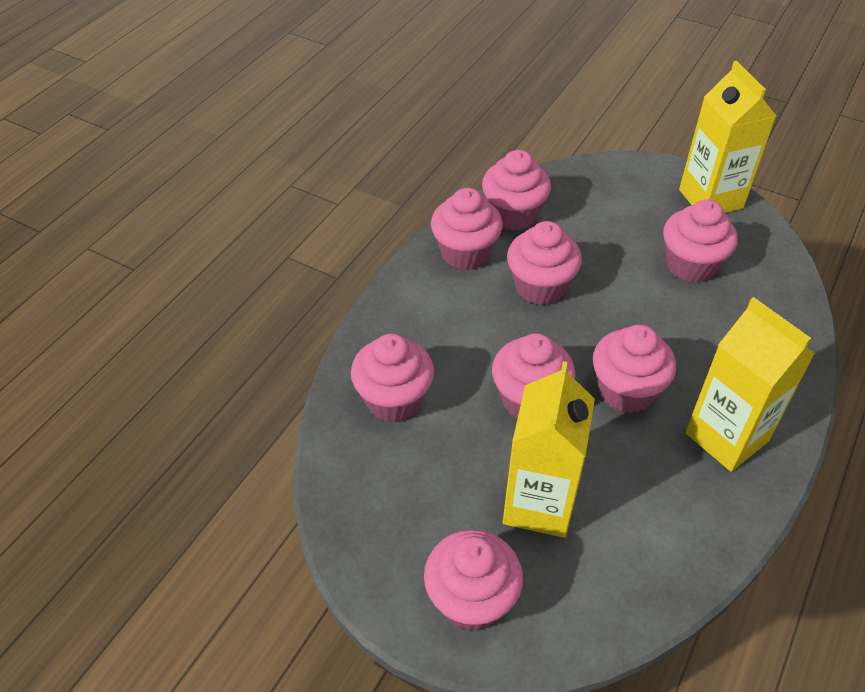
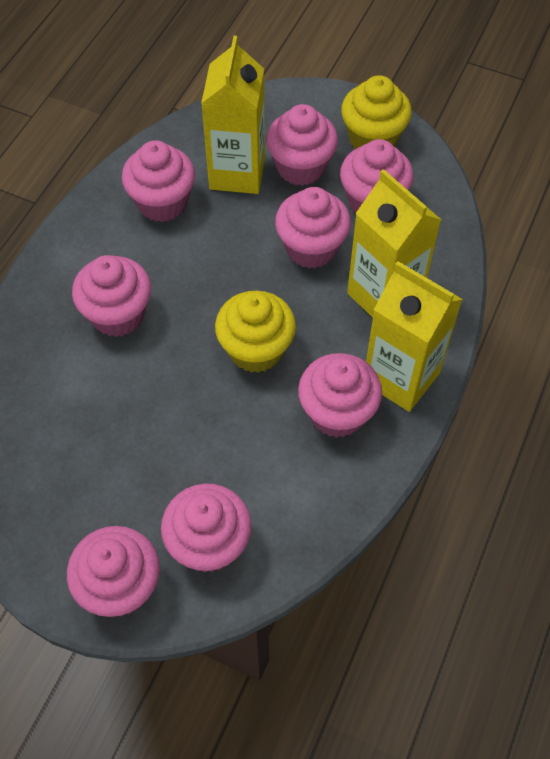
yellow cupcake: none = 0 -> [215,290,296,373] [341,75,412,149] = 2

